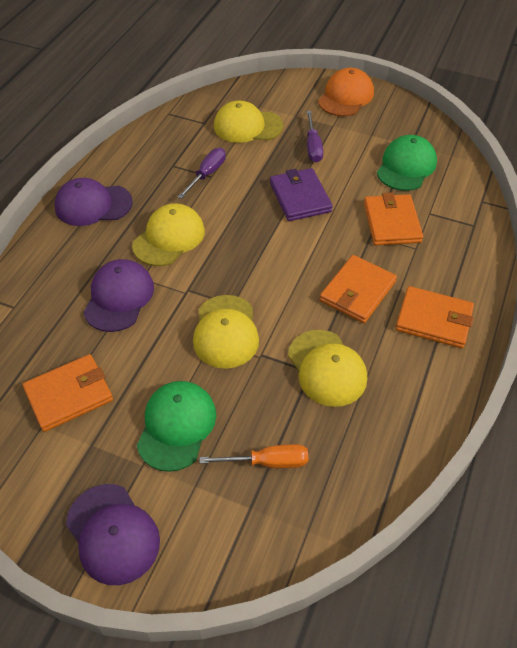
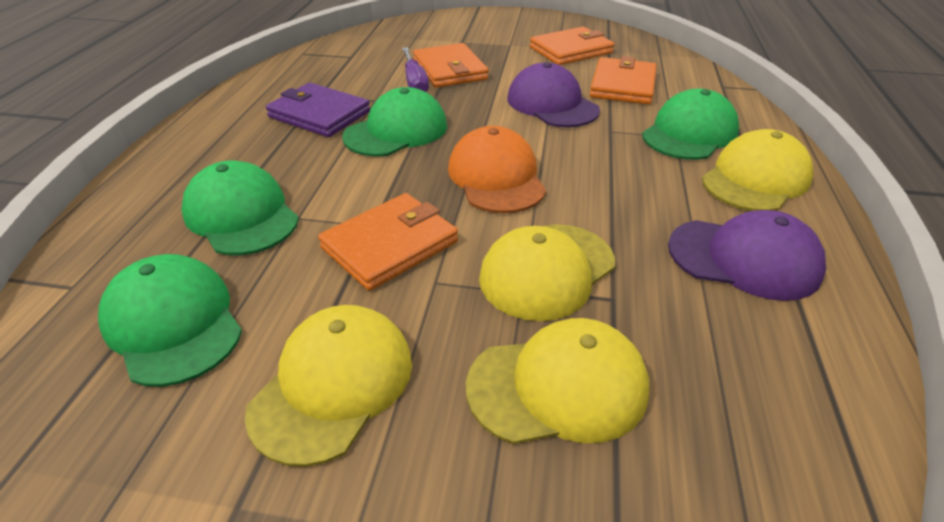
green cap: [137,381,216,472] [377,135,437,191] = 2 -> [98,254,242,387] [181,160,299,255] [342,87,447,157] [642,89,739,160] = 4
orange screwdriver: [200,444,308,468] = 1 -> none = 0
purple cap: [54,178,133,226] [66,484,160,585] [83,259,154,332] = 3 -> [507,62,600,127] [668,210,826,301] = 2
purple screwdriver: [178,148,226,199] [307,111,323,162] = 2 -> [402,47,429,92] = 1

